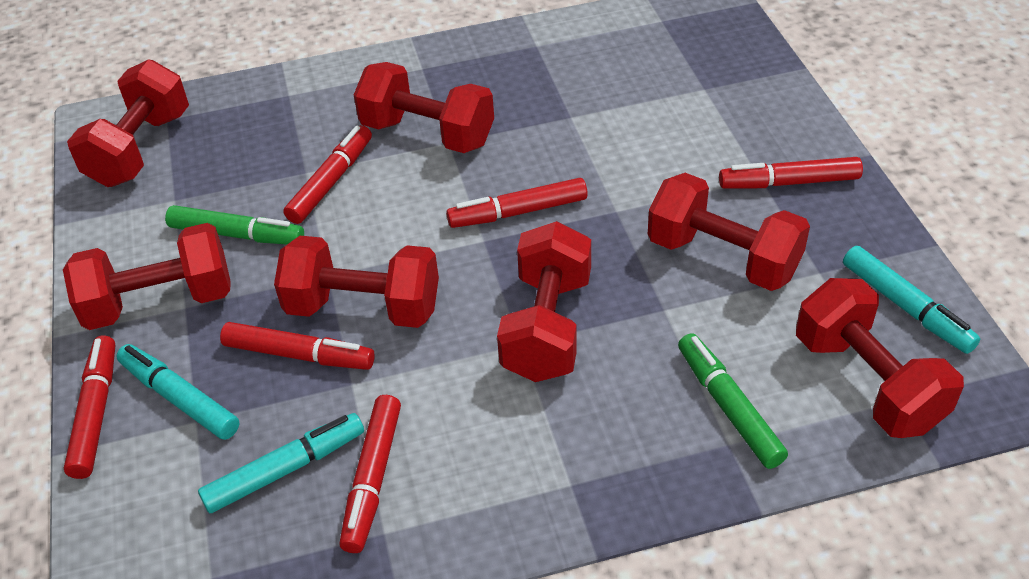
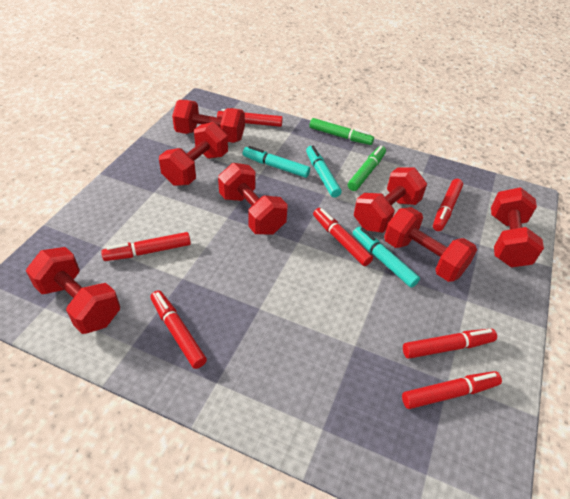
red marker: [64,336,115,479] [220,322,375,370] [283,125,372,224] [340,395,401,553] [446,178,588,228] [719,157,863,189] = 6 -> [101,232,191,261] [150,290,207,369] [217,109,283,127] [313,208,373,266] [402,371,502,409] [403,329,497,359] [433,179,463,231] = 7

